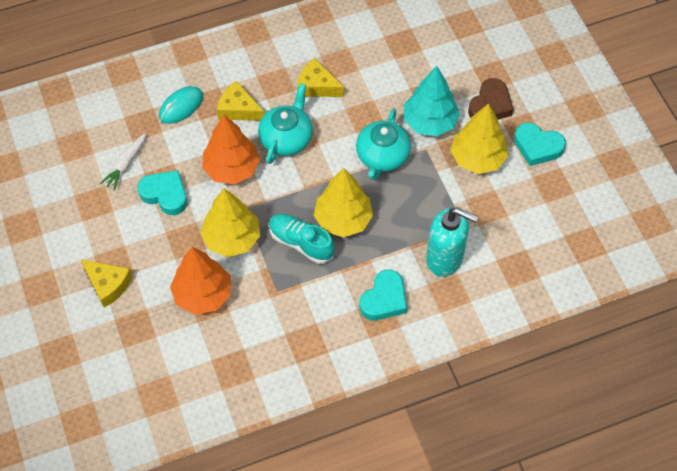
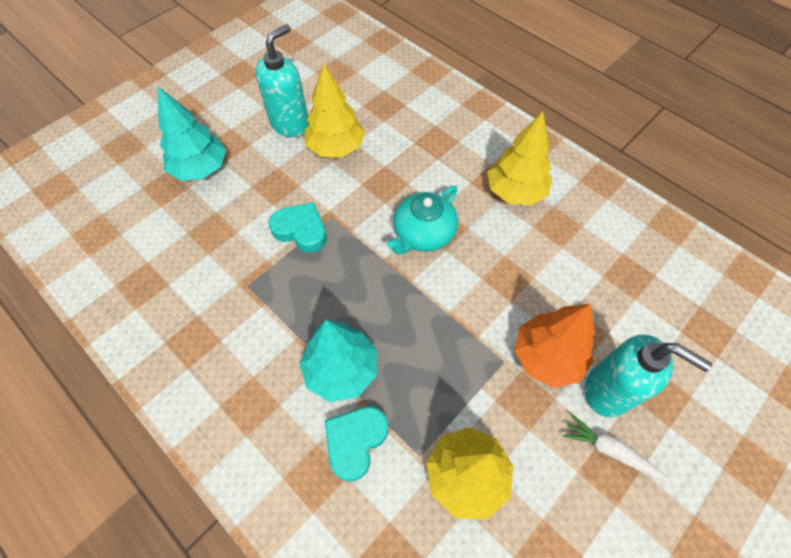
brown heart: [468,78,513,120] = 1 -> none = 0
orange tree: [170,247,231,315] [202,115,260,185] = 2 -> [514,304,595,388] = 1
turquoise heart: [138,170,187,215] [359,270,407,320] [514,122,566,166] = 3 -> [269,202,327,253] [324,406,388,481] = 2
turquoise mouse: [159,86,203,124] = 1 -> none = 0
turquoise shoe: [269,214,335,264] = 1 -> none = 0
turquoise soap dispenser: [426,207,478,277] = 1 -> [255,24,309,137] [585,334,712,418] = 2
turquoise teapot: [258,83,313,164] [356,109,411,180] = 2 -> [387,186,458,255] = 1
turquoise tree: [404,66,460,136] = 1 -> [158,87,226,181] [299,320,377,402] = 2
yellow cheese: [81,260,132,308] [217,81,264,121] [297,58,344,97] = 3 -> none = 0

